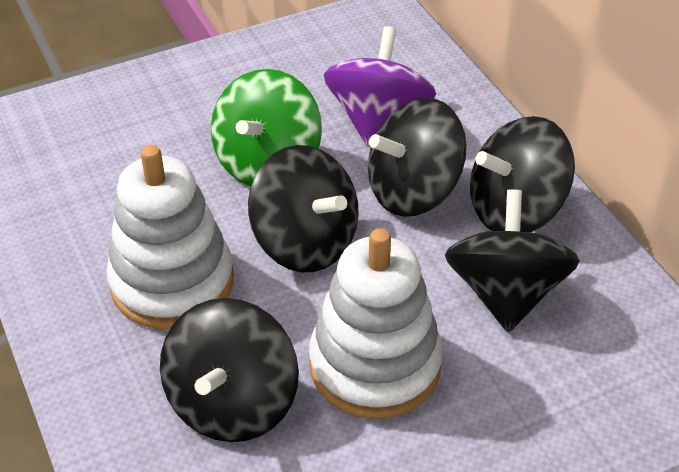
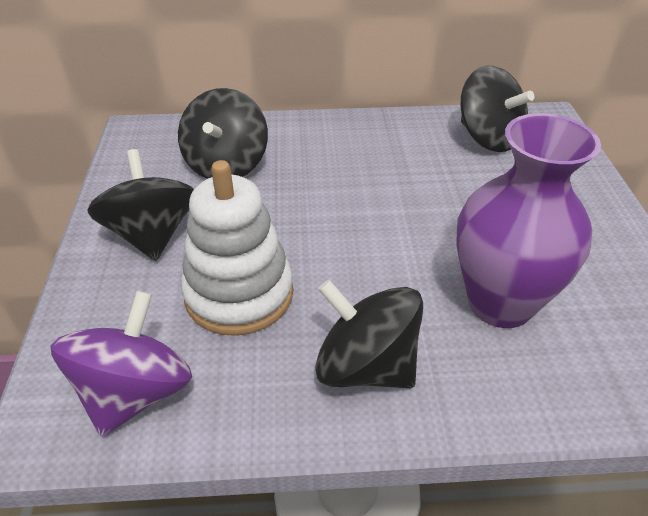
black spinning top: [160,298,299,442] [248,145,359,272] [368,98,467,217] [445,190,580,332] [470,116,575,232] = 5 -> [87,149,194,261] [178,88,268,179] [316,280,423,388] [461,66,534,152] = 4
green spinning top: [211,69,322,186] = 1 -> none = 0
purple vase: none = 0 -> [456,113,601,328] = 1
white stacking toy: [106,145,234,329] [309,228,443,419] = 2 -> [181,160,293,336] = 1

